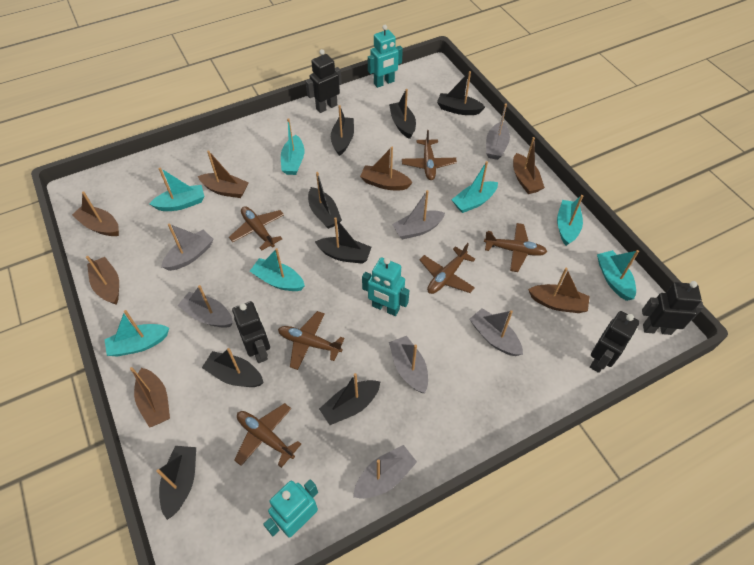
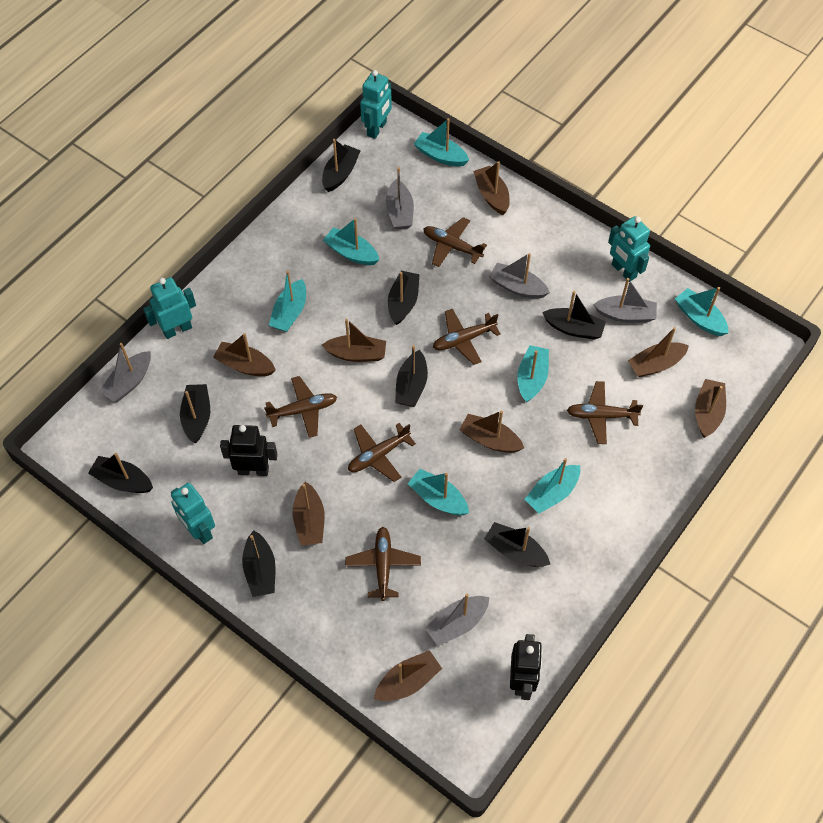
black robot: [232,301,270,363] [305,49,342,113] [590,311,640,373] [642,281,704,335] = 4 -> [220,425,277,476] [510,634,543,700] = 2
brown boat: [72,191,119,236] [86,256,119,305] [130,367,170,428] [198,151,249,198] [360,147,413,190] [513,137,545,194] [528,268,590,313] = 7 -> [213,333,276,376] [293,482,325,546] [322,319,386,362] [374,650,442,701] [459,411,524,453] [473,161,510,215] [628,327,689,377] [695,379,726,438] = 8
grey boat: [161,224,214,271] [177,285,233,328] [353,445,417,499] [389,336,428,393] [392,190,445,239] [469,308,523,356] [486,103,510,160] = 7 -> [99,343,151,402] [386,167,414,230] [425,593,489,646] [489,253,550,299] [593,278,657,322] = 5
turquoise robot: [263,479,318,538] [362,257,410,316] [368,25,403,88] = 3 -> [143,277,196,339] [171,483,215,544] [360,70,392,139] [608,216,650,282] = 4

